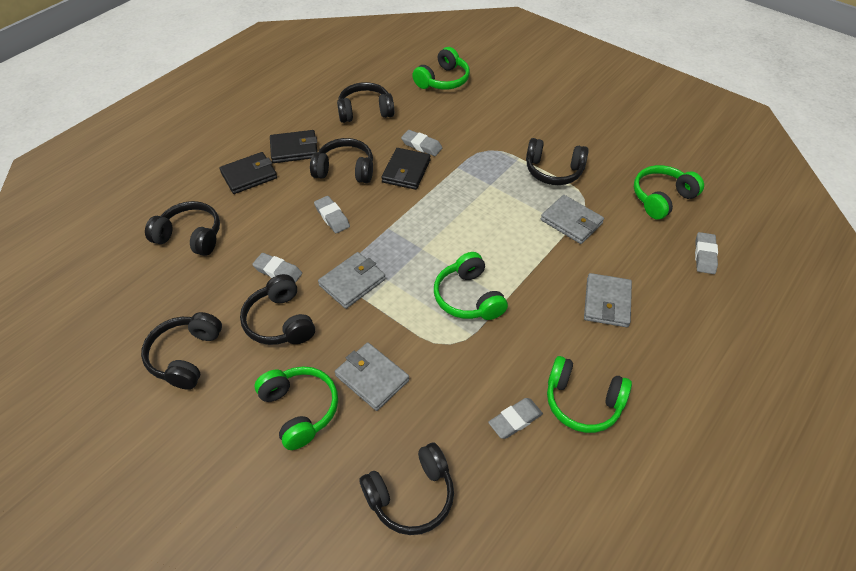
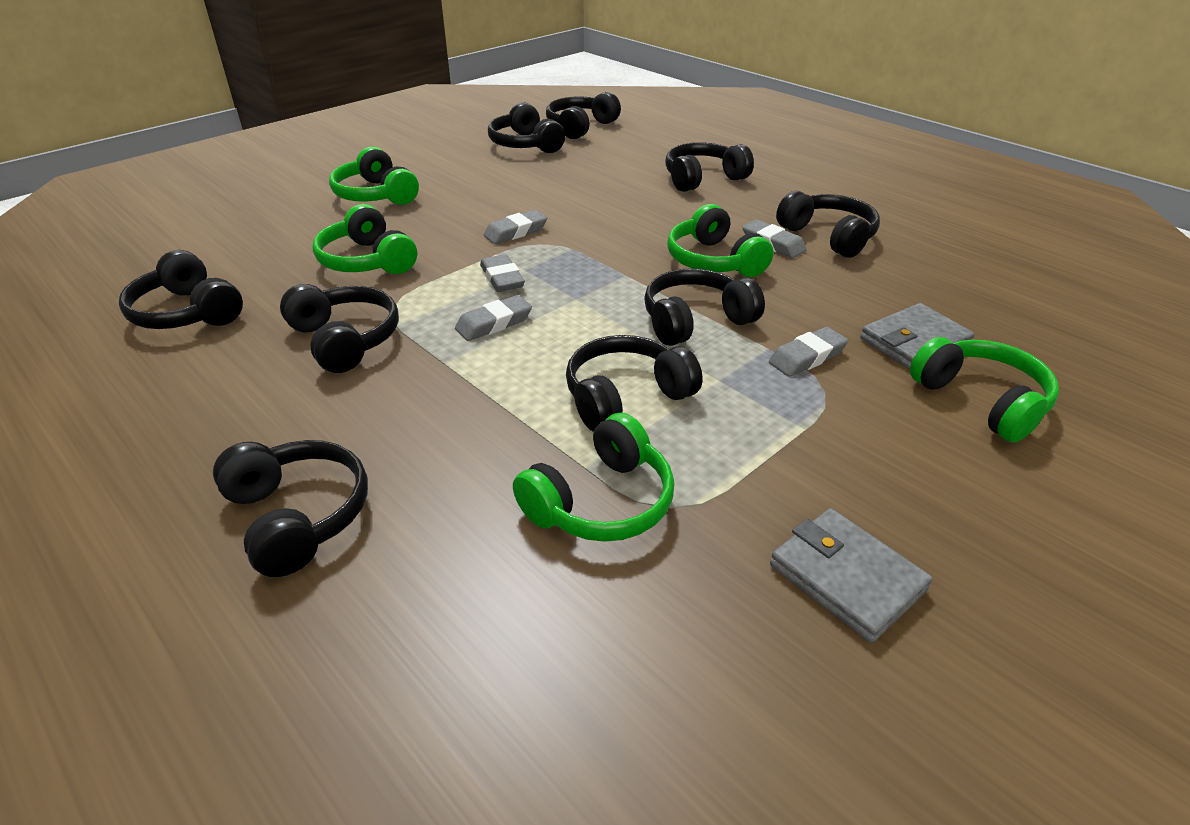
black headphones: [141,312,222,390] [145,201,220,256] [240,274,315,345] [310,138,373,183] [337,82,394,123] [360,443,454,535] [526,138,589,185] = 7 -> [119,250,243,329] [213,440,368,577] [280,284,399,373] [488,102,565,153] [546,92,621,139] [566,335,703,432] [644,268,765,346] [665,142,754,192] [776,191,880,258] = 9
black wallet: [219,152,277,194] [270,130,317,163] [381,148,430,190] = 3 -> none = 0
grey wallet: [318,252,386,309] [335,342,409,411] [541,195,604,244] [584,273,632,327] = 4 -> [770,508,933,643] [860,303,975,370] = 2

